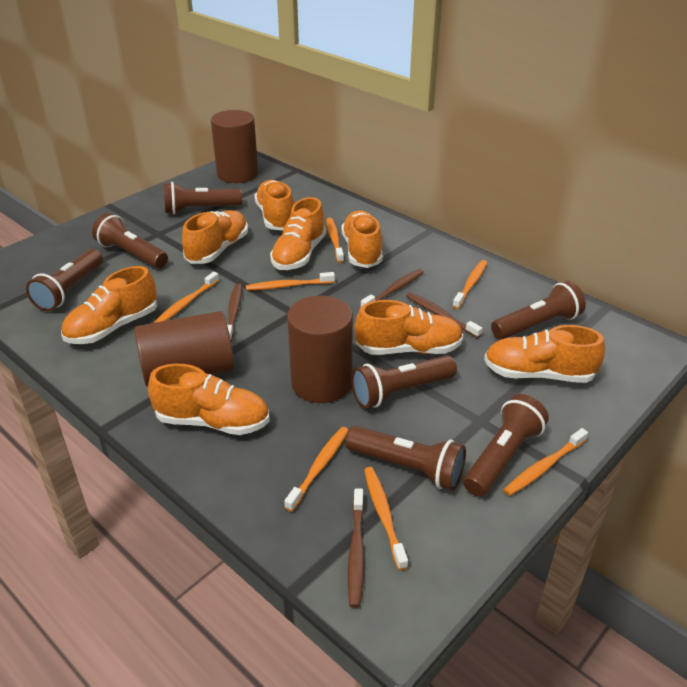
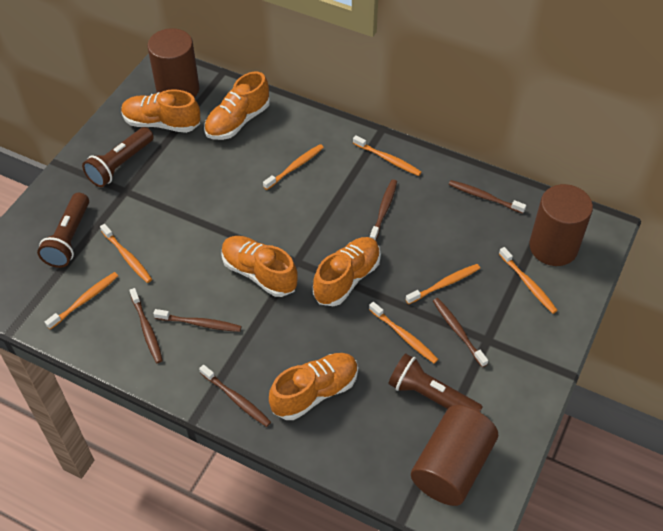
brown flashlight: [26,249,103,311] [92,213,168,268] [164,182,242,214] [345,426,466,491] [351,356,457,409] [463,394,549,497] [491,281,586,340] = 7 -> [37,193,89,268] [82,127,154,187] [388,353,483,412] = 3
brown toothbrush: [227,284,242,341] [348,488,364,608] [361,269,424,307] [406,293,483,338] = 4 -> [129,288,163,363] [153,309,242,332] [199,365,271,427] [370,179,397,241] [433,298,488,367] [448,180,526,214] = 6
orange shoe: [61,266,157,344] [148,364,270,435] [182,210,248,264] [254,180,294,231] [270,197,326,270] [341,210,383,268] [355,300,463,355] [484,325,605,383] = 8 -> [121,89,200,133] [204,71,270,140] [221,236,298,297] [269,353,358,420] [313,237,381,306] = 5

